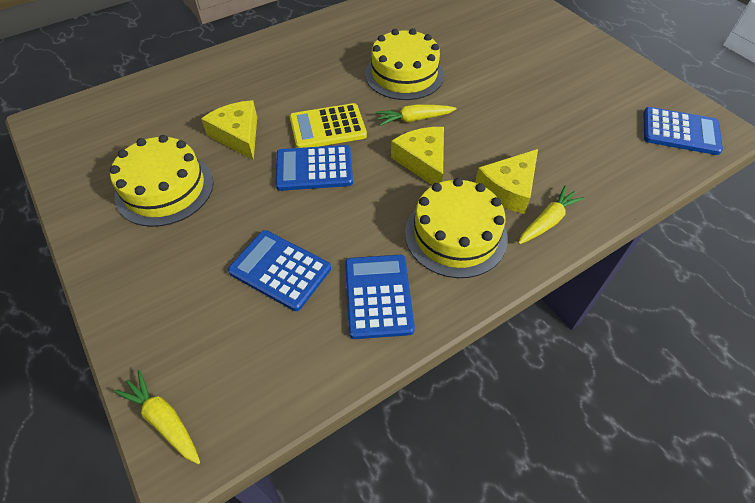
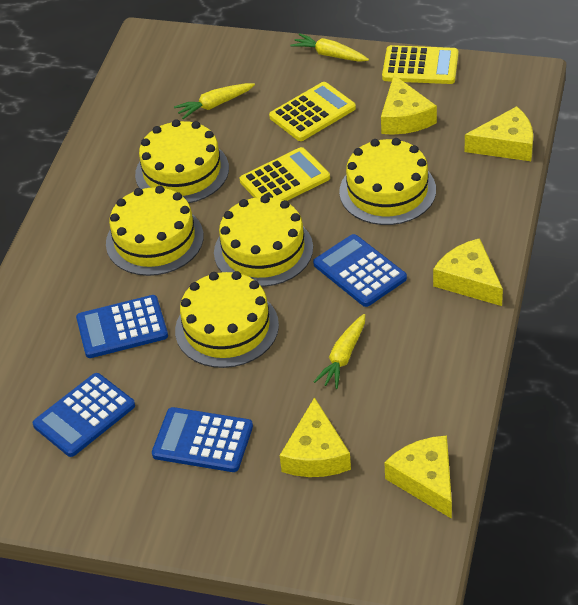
yellow cake: [110,135,213,227] [365,28,444,100] [405,178,508,278] = 3 -> [106,186,204,276] [135,119,229,203] [175,271,279,368] [214,195,313,287] [339,138,436,225] = 5
yellow calculator: [290,103,367,148] = 1 -> [240,147,330,201] [269,82,356,141] [382,45,458,84] = 3
yellow cheese: [201,100,257,160] [391,127,444,185] [475,149,538,214] = 3 -> [280,397,351,477] [381,75,437,135] [384,435,452,519] [433,238,503,306] [465,106,533,161] = 5

